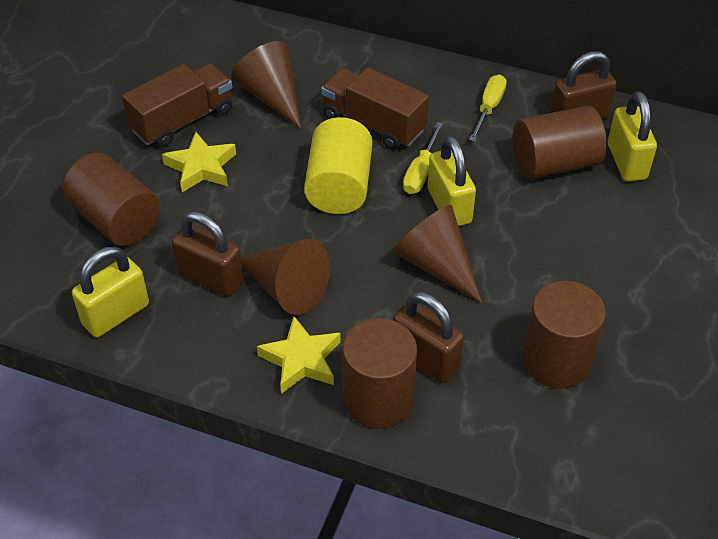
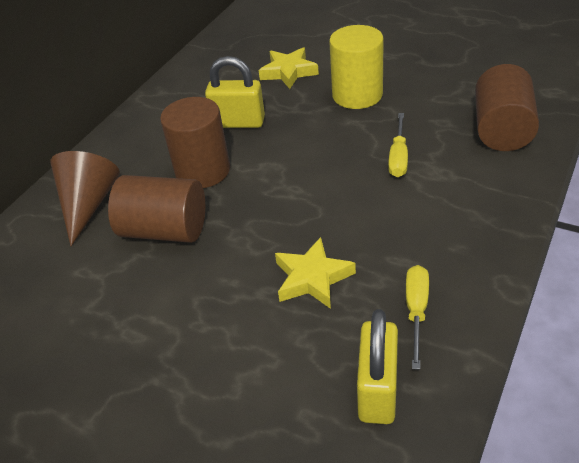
brown cone: [231,41,301,129] [241,239,330,315] [393,205,482,303] = 3 -> [50,151,120,246] = 1
brown cylinder: [62,152,161,246] [342,318,417,429] [513,106,607,179] [523,281,606,389] = 4 -> [108,175,205,243] [160,97,230,188] [475,64,539,151] = 3
brown padlock: [172,211,244,297] [393,291,464,383] [550,51,617,119] = 3 -> none = 0
brown truck: [122,63,232,147] [321,67,429,150] = 2 -> none = 0
yellow padlock: [72,246,149,337] [428,136,476,226] [608,91,657,182] = 3 -> [205,56,265,128] [357,309,398,424] = 2

